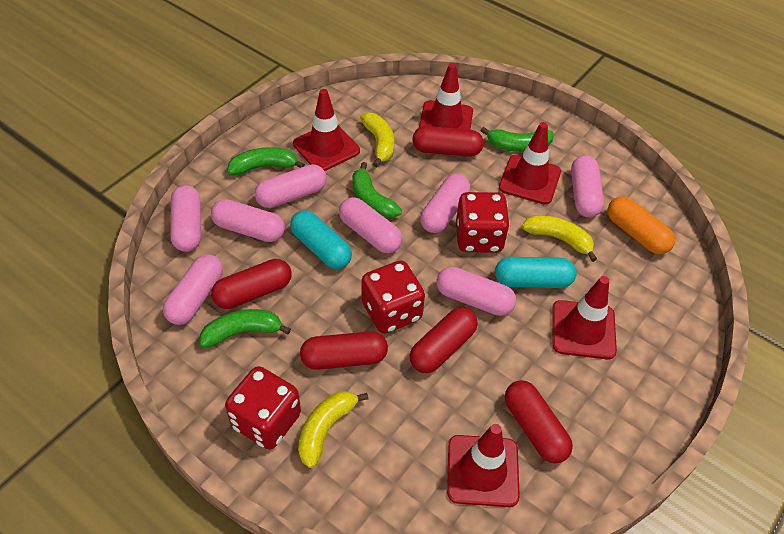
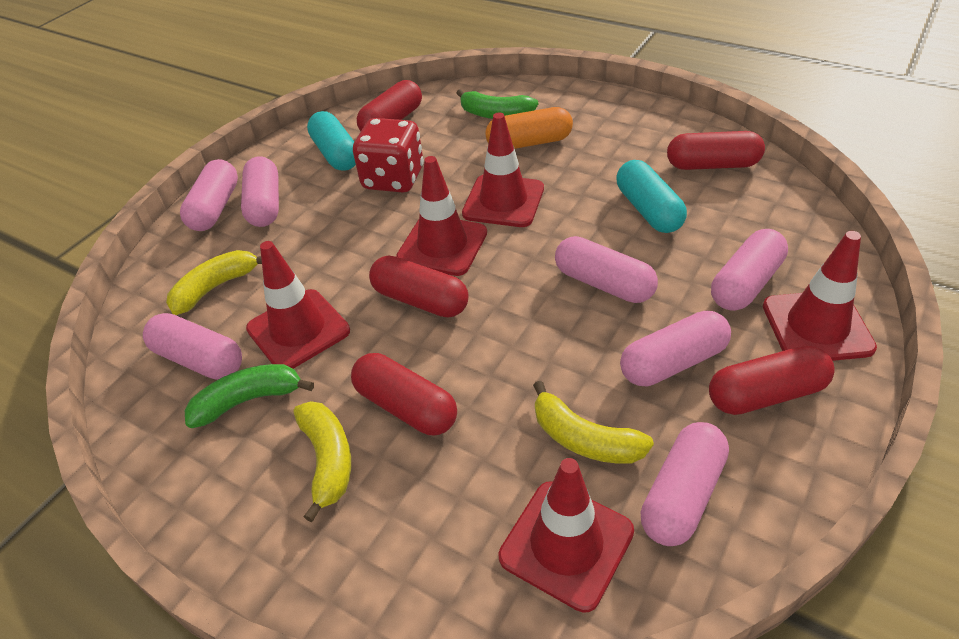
green banana: [200,309,291,348] [228,147,305,175] [352,162,402,218] [481,127,554,152] = 4 -> [185,364,314,428] [456,89,538,119] = 2
pink capsule: [163,254,223,325] [170,185,201,252] [211,199,285,242] [255,164,327,208] [339,197,402,253] [420,174,470,233] [436,267,516,316] [571,155,604,217] = 8 -> [143,313,242,380] [180,159,238,231] [241,156,279,227] [555,236,658,303] [620,311,731,386] [640,422,729,546] [711,229,788,311] = 7
red dice: [225,366,301,450] [362,260,425,334] [456,192,510,253] = 3 -> [353,118,424,193] = 1

